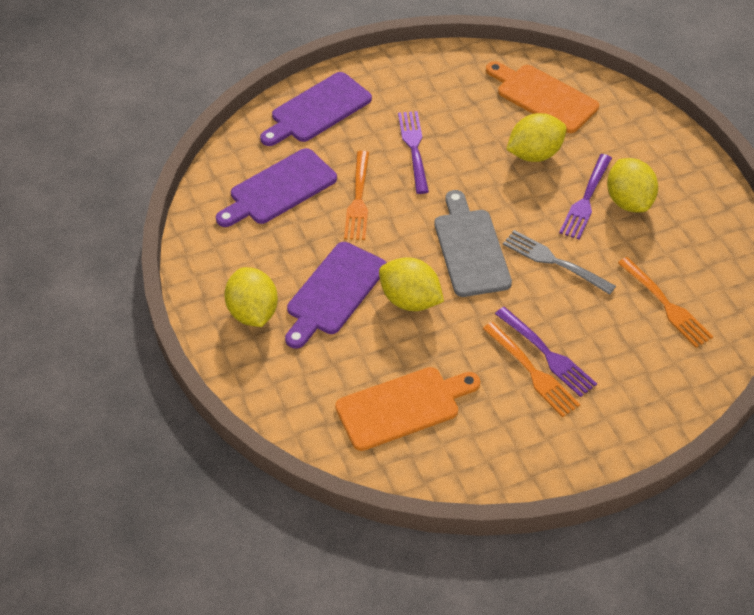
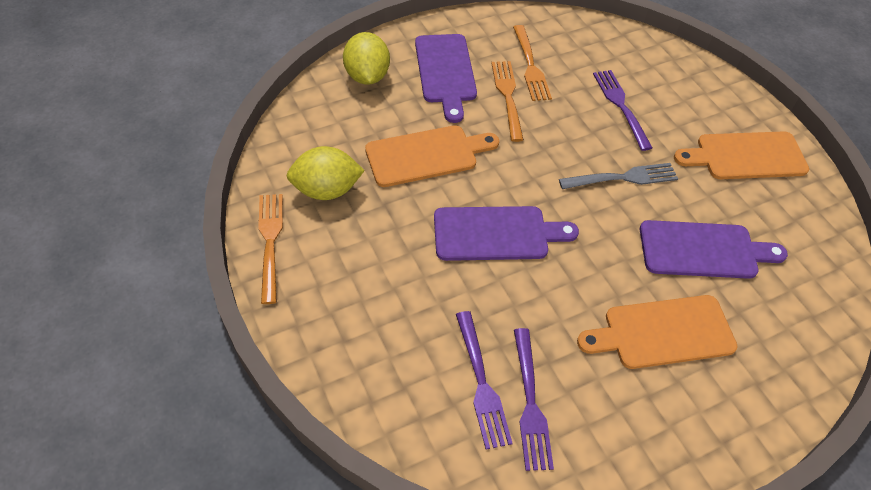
grey cutting board: [434,190,512,297] = 1 -> none = 0
orange cutting board: [335,367,481,451] [486,61,599,133] = 2 -> [365,125,499,187] [577,295,738,369] [674,131,809,179] = 3
yellow lemon: [224,267,278,327] [379,257,444,311] [506,113,567,162] [607,158,658,213] = 4 -> [287,146,365,200] [343,32,390,85] = 2

